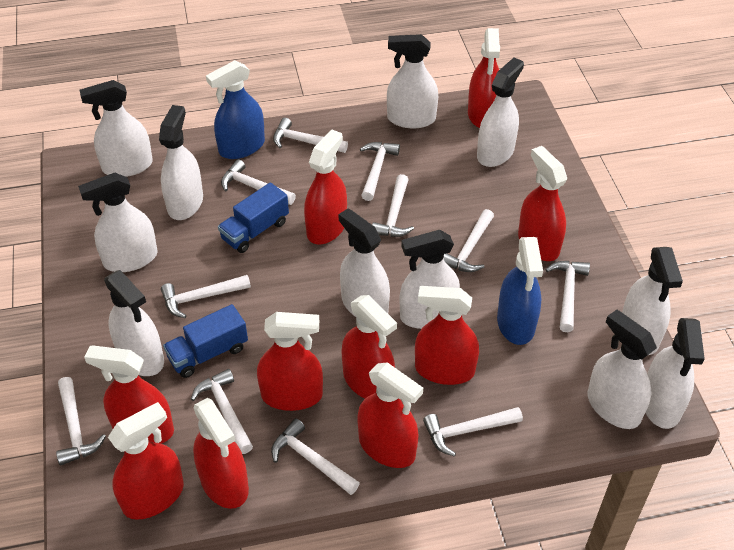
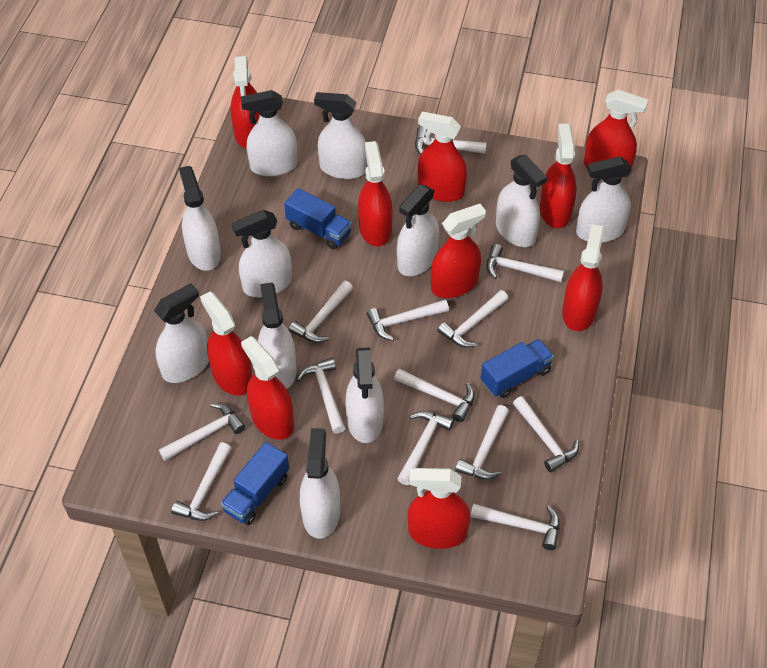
blue spray bottle: [206,60,265,159] [497,237,543,345] = 2 -> none = 0
blue truck: [163,304,248,378] [218,182,289,253] = 2 -> [221,442,289,525] [284,188,352,249] [481,339,554,398] = 3
white hammer: [56,377,106,465] [161,275,251,318] [191,369,253,454] [221,159,296,205] [271,418,360,495] [273,118,348,153] [360,142,400,201] [372,174,414,237] [423,407,523,457] [443,209,494,272] [545,261,590,332] = 11 -> [159,403,245,461] [171,442,231,521] [289,281,353,343] [297,357,345,434] [367,299,449,341] [394,369,475,422] [397,411,454,485] [415,126,487,154] [438,290,508,348] [455,405,509,480] [470,504,560,550] [486,244,564,282] [513,396,579,472] = 13

